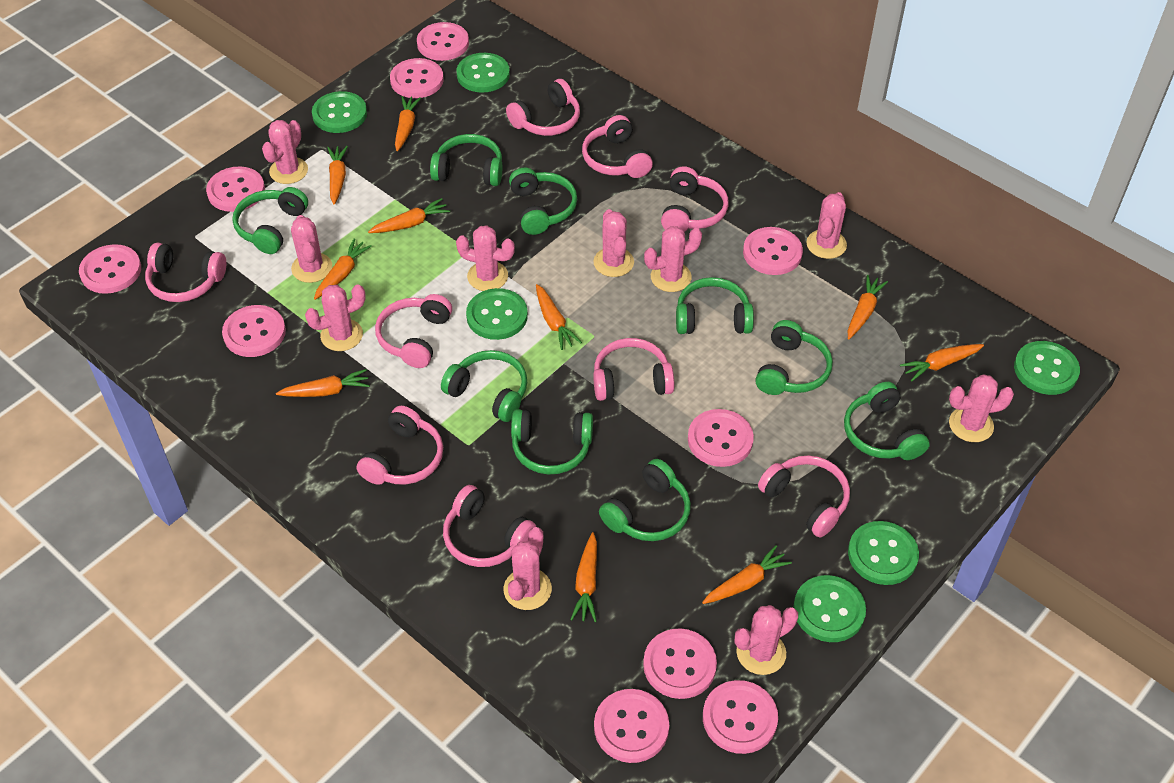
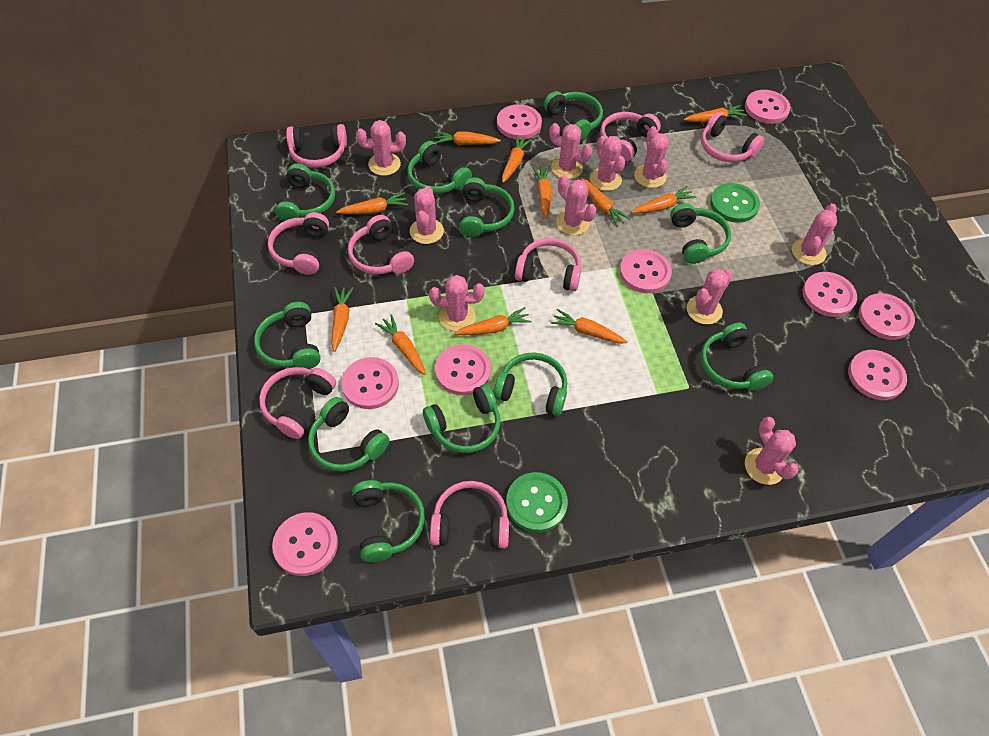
green button: [312,91,367,133] [457,53,510,93] [466,288,528,340] [793,575,866,642] [848,521,919,585] [1014,341,1080,395] = 6 -> [506,472,568,532] [710,183,760,223] = 2
green headphones: [232,187,308,254] [430,134,502,186] [441,350,527,422] [509,168,577,235] [511,409,593,475] [599,459,691,541] [676,277,754,334] [755,320,833,395] [844,382,930,460] = 9 -> [254,302,321,369] [275,164,335,221] [308,397,390,472] [352,480,425,562] [407,141,472,194] [423,384,500,453] [459,177,515,237] [493,352,567,416] [544,91,603,141] [670,203,731,264] [701,323,773,391] = 11
orange carrot: [276,369,370,397] [314,239,372,300] [327,146,348,205] [368,198,450,233] [395,96,421,151] [536,284,582,350] [570,532,597,622] [702,545,792,604] [848,275,888,339] [900,344,984,381] = 10 -> [331,287,353,352] [336,192,408,214] [375,314,426,375] [434,131,501,145] [454,307,532,335] [502,135,532,183] [532,166,552,218] [551,309,627,343] [581,178,630,226] [632,186,696,213] [684,105,747,122] = 11
pink button: [79,244,141,294] [206,166,265,212] [222,305,286,357] [390,58,444,98] [417,22,469,61] [594,689,669,763] [643,628,717,699] [688,409,754,467] [703,680,778,754] [743,227,803,275] = 10 -> [272,512,338,576] [341,357,399,409] [435,344,491,395] [497,104,542,140] [620,249,672,293] [745,90,791,124] [802,272,857,317] [848,350,907,400] [859,293,915,340] = 9
pink headphones: [145,242,226,302] [357,406,443,485] [375,294,452,368] [443,485,536,567] [506,79,580,136] [582,115,653,178] [593,338,674,401] [661,166,728,232] [758,456,850,538] = 9 -> [259,367,336,439] [268,212,329,275] [286,124,347,168] [348,215,414,274] [430,481,509,549] [515,238,581,292] [600,112,661,162] [701,112,764,162] = 8

